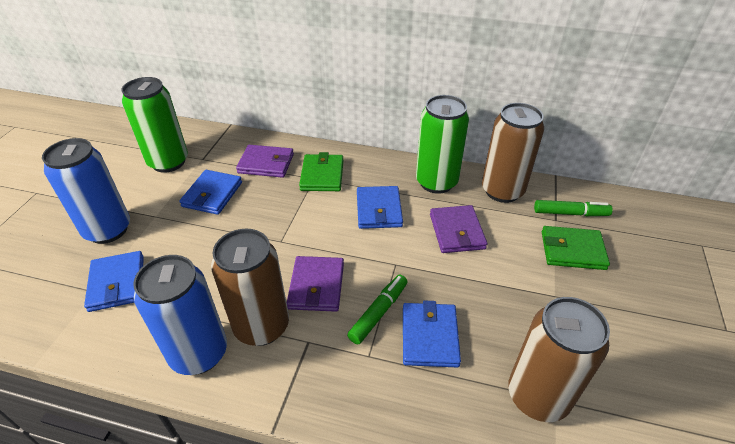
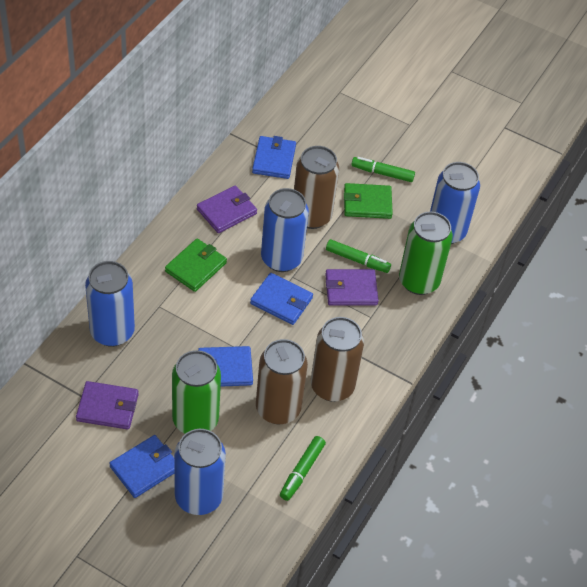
blue can: [42,138,130,244] [133,255,227,375] = 2 -> [85,261,135,347] [174,429,226,515] [261,188,309,272] [430,162,480,244] = 4
green marker: [347,275,407,344] [534,200,613,216] = 2 -> [280,436,326,501] [326,239,391,273] [351,157,415,182] = 3

